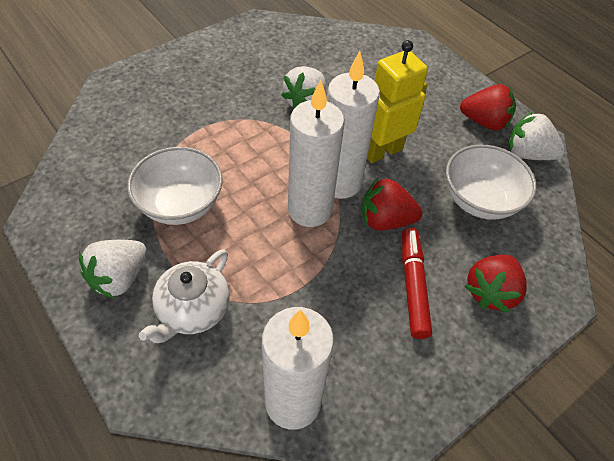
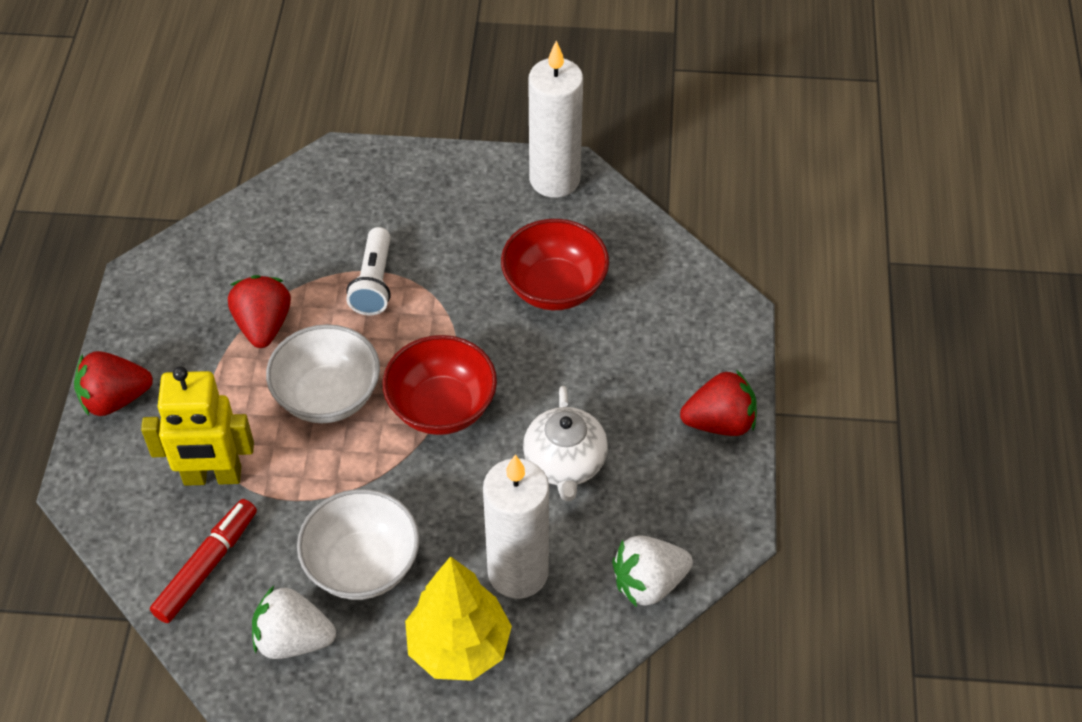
red bowl: none = 0 -> [383,335,497,435] [501,219,609,310] = 2
white candle: [262,307,334,430] [288,80,345,227] [327,51,380,199] = 3 -> [483,454,549,599] [528,41,583,198] = 2
white flashlight: none = 0 -> [346,227,391,315] = 1
white strawberry: [79,240,147,299] [281,66,326,109] [508,112,565,160] = 3 -> [252,586,336,659] [612,535,693,607] = 2
yellow tree: none = 0 -> [405,556,512,681] = 1

